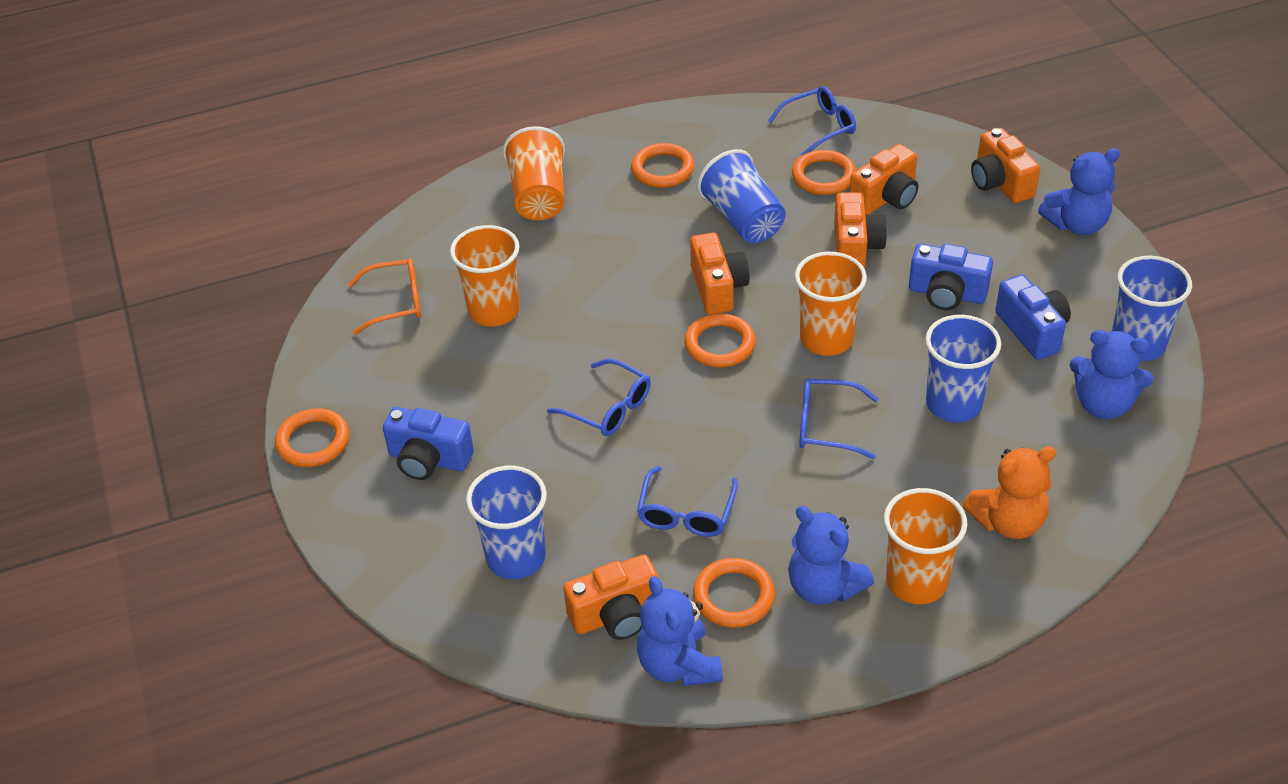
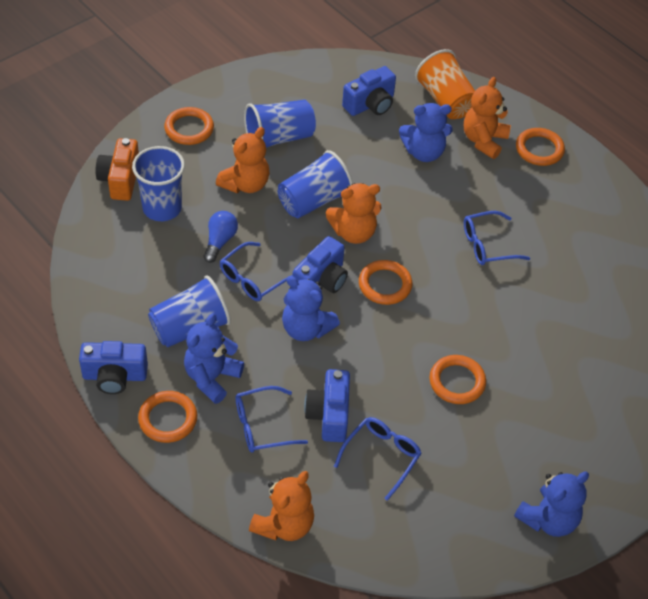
blue camera: [383,407,474,480] [909,244,993,310] [995,275,1071,360] = 3 -> [79,341,148,394] [293,236,348,293] [304,369,350,442] [342,66,396,116] = 4
blue light bulb: none = 0 -> [204,211,238,263] = 1
orange camera: [563,554,659,640] [690,233,750,315] [834,192,887,268] [850,144,918,215] [971,128,1040,203] = 5 -> [96,138,139,201] = 1
orange cup: [450,225,520,327] [503,126,565,220] [795,252,867,356] [884,488,967,604] = 4 -> [415,49,475,119] = 1
orange glasses: [348,259,421,335] = 1 -> none = 0
orange teddy bear: [962,446,1056,539] = 1 -> [216,127,269,193] [249,471,314,541] [326,183,382,244] [464,77,511,159] = 4

